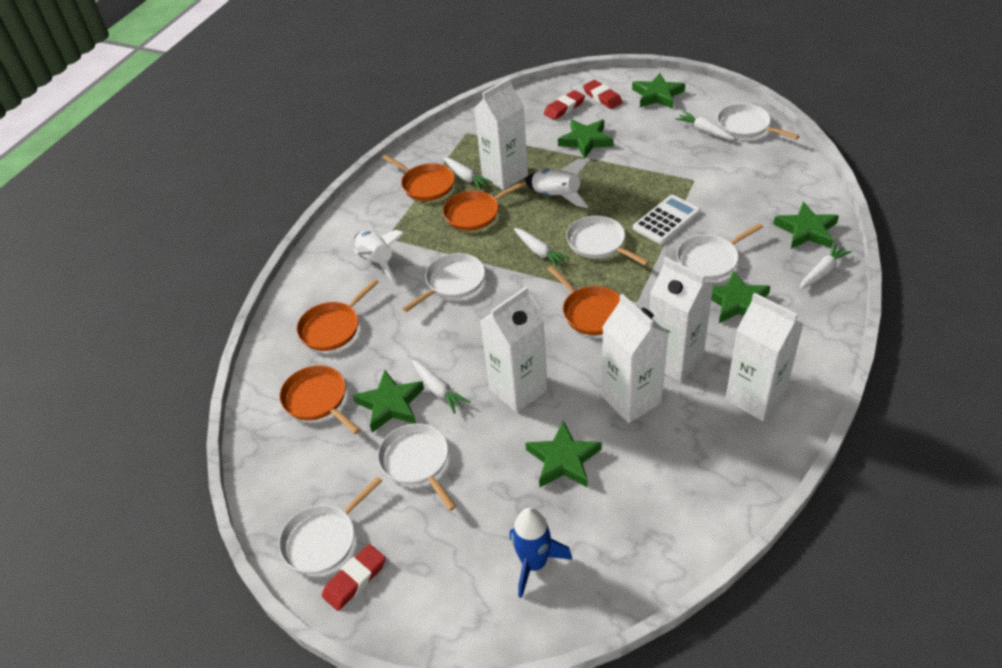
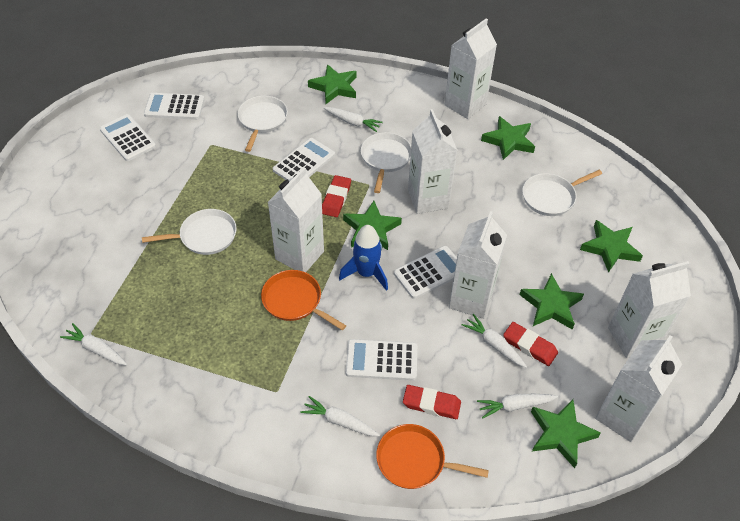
orange pan: [279,365,361,434] [296,279,379,351] [382,154,455,201] [443,181,527,231] [548,266,620,335] = 5 -> [261,270,346,331] [376,424,489,489] = 2
white calculator: [633,195,701,244] = 1 -> [100,114,156,161] [144,93,205,120] [273,138,335,181] [346,339,417,381] [394,246,457,299] = 5
white carton: [474,78,528,190] [480,287,548,413] [602,294,668,423] [649,257,713,382] [725,293,803,421] = 5 -> [268,168,324,272] [408,109,458,214] [445,18,497,119] [449,211,507,319] [595,335,682,442] [608,261,691,358] = 6
white pan: [279,476,382,574] [378,423,456,511] [402,253,485,312] [566,216,649,266] [677,223,763,280] [717,104,799,140] = 6 -> [142,209,237,255] [238,96,288,152] [361,132,411,193] [522,170,602,216] = 4
white rocket: [354,230,404,282] [525,158,590,208] = 2 -> none = 0

